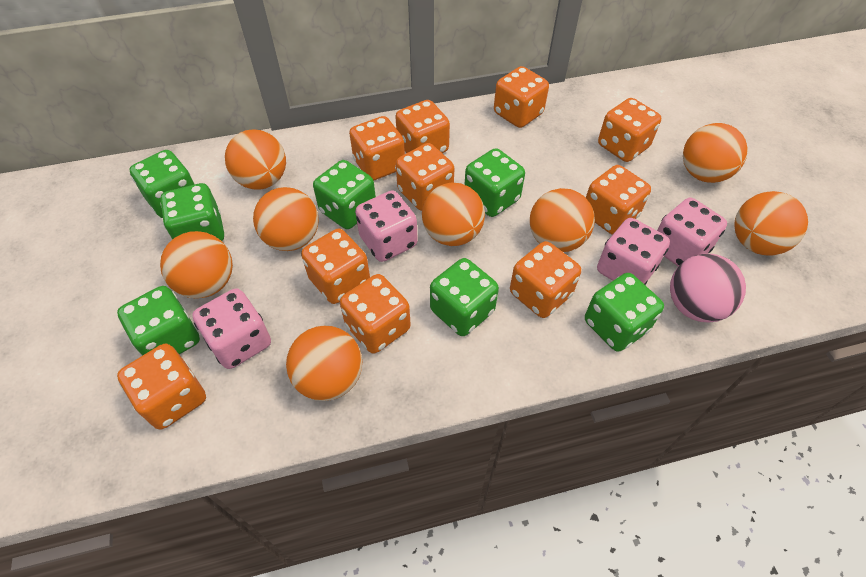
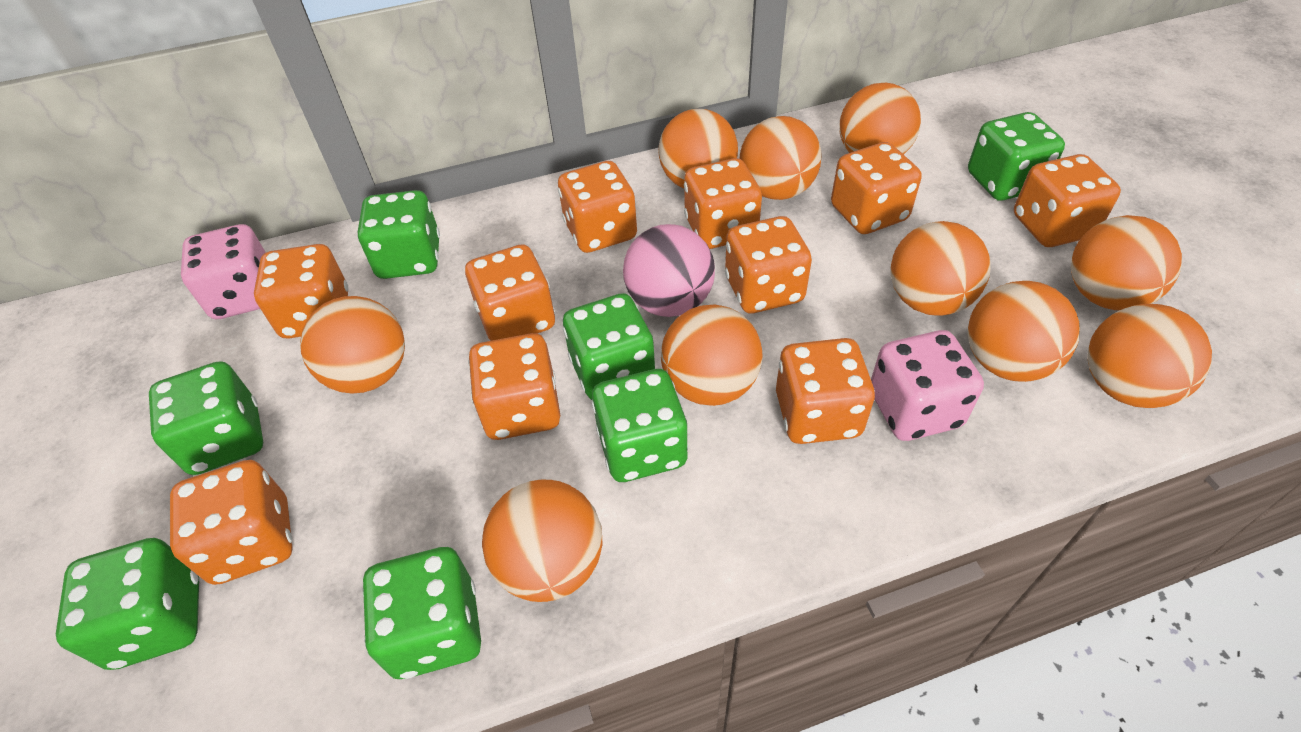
orange ball: [160,231,233,298] [225,129,286,190] [253,187,319,251] [286,326,362,401] [422,183,485,246] [530,188,595,252] [683,123,748,183] [734,191,808,255] = 8 -> [300,296,405,394] [482,480,603,602] [659,109,738,188] [661,304,762,406] [740,116,822,200] [839,83,921,155] [891,221,991,316] [968,281,1080,382] [1071,215,1182,310] [1087,304,1212,408] = 10
pink dice: [192,288,271,369] [355,191,418,262] [597,218,670,285] [657,198,727,266] = 4 -> [181,224,266,319] [871,330,984,441] = 2

